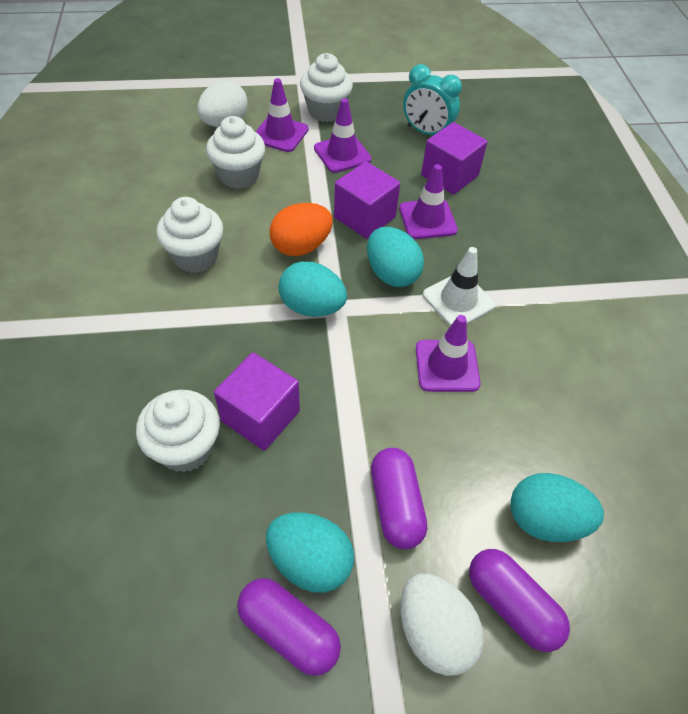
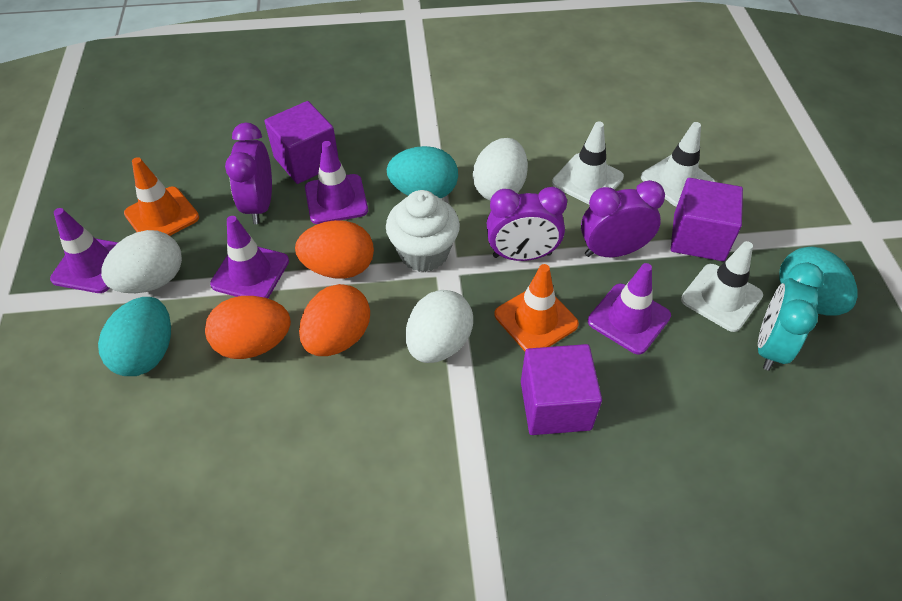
orange egg: [270,203,333,256] = 1 -> [205,296,291,359] [295,220,374,279] [299,284,370,356] = 3
orange traffic cone: none = 0 -> [124,157,199,236] [494,264,579,351] = 2
purple capsule: [237,578,341,676] [371,448,427,549] [469,549,570,652] = 3 -> none = 0
purple clock: none = 0 -> [225,123,272,224] [487,187,567,261] [581,180,665,257] = 3
turquoise egg: [266,512,354,593] [279,261,347,317] [367,227,424,287] [511,473,604,542] = 4 -> [98,297,171,376] [387,146,458,199] [779,247,858,316] = 3
white cupcake: [136,390,220,472] [156,197,223,273] [206,116,265,189] [300,53,353,122] = 4 -> [386,190,460,272] = 1
white egg: [197,80,248,127] [401,573,484,676] = 2 -> [101,230,182,293] [406,290,473,363] [473,138,528,201] = 3
white traffic cone: [423,247,495,326] = 1 -> [552,121,624,204] [641,122,715,207] [681,241,763,332] = 3

